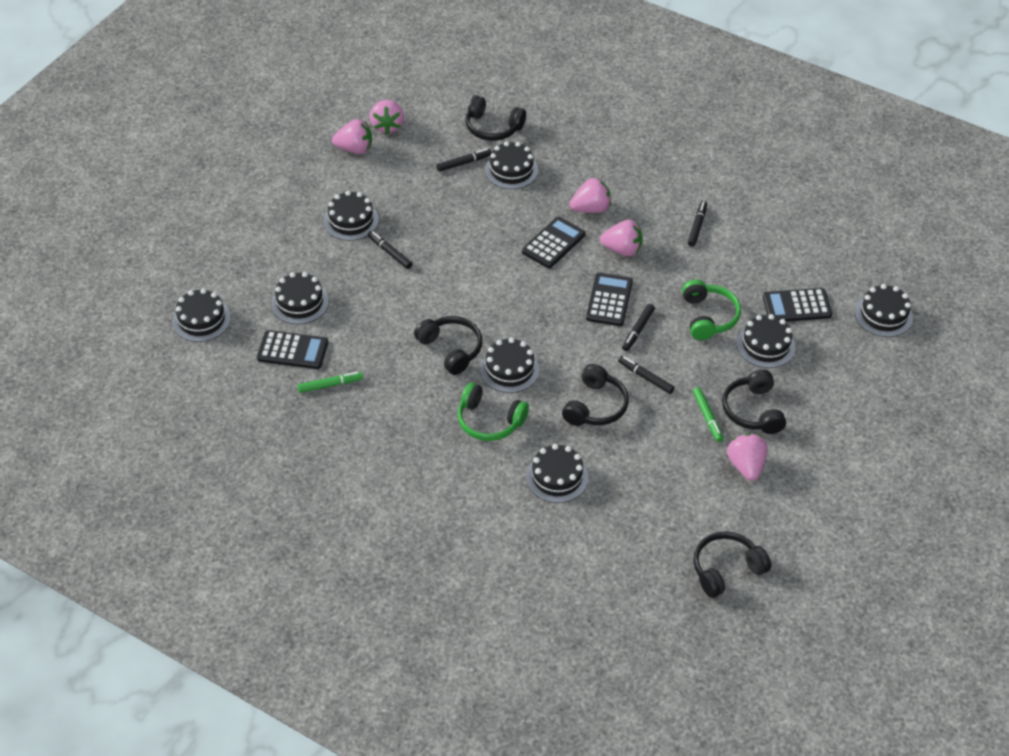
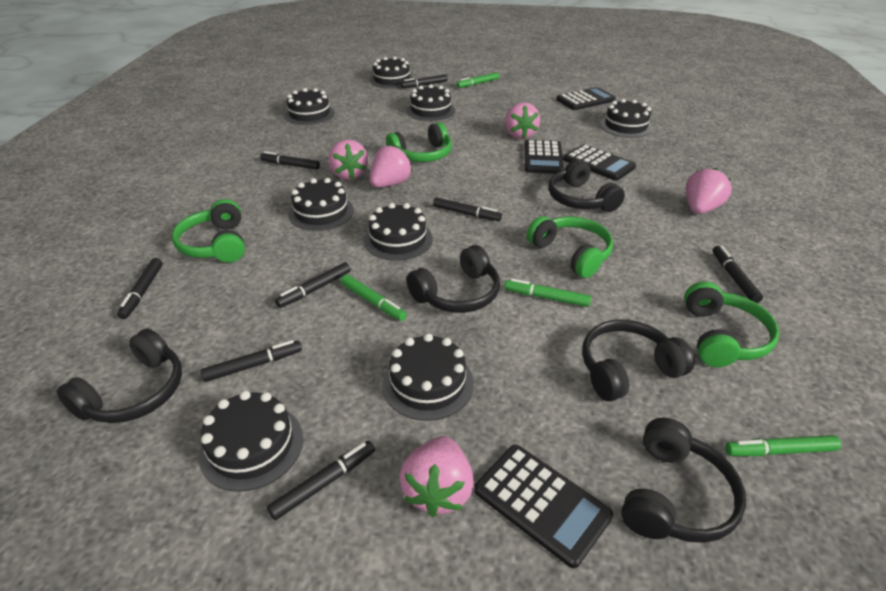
black marker: [368,231,412,269] [436,148,492,171] [618,356,675,394] [622,304,655,351] [688,201,707,247] = 5 -> [117,258,163,319] [201,340,302,382] [260,151,320,170] [267,441,375,520] [275,262,351,308] [401,74,448,88] [433,197,502,221] [712,246,763,303] = 8
green headphones: [457,383,529,441] [682,280,741,340] = 2 -> [172,199,245,263] [386,122,452,162] [527,216,613,278] [684,281,780,367] = 4
green marker: [298,372,363,393] [693,387,723,442] = 2 -> [341,275,407,321] [456,72,500,88] [504,279,591,307] [725,435,841,456] = 4

